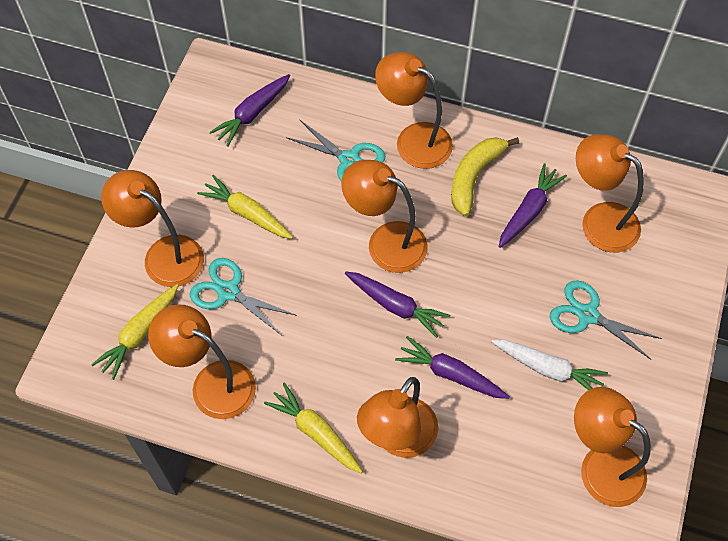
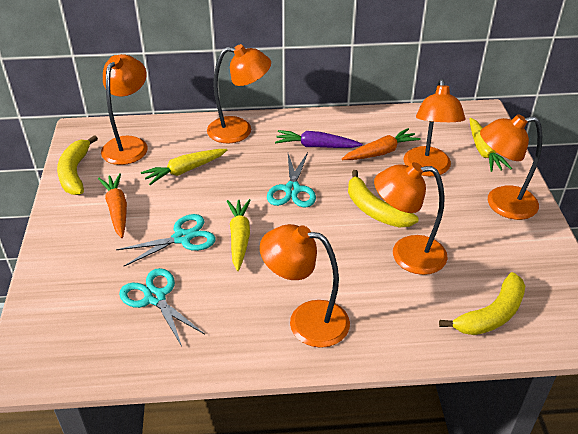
orange carrot: none = 0 -> [98,173,127,238] [342,128,421,160] = 2
orange lamp: [101,170,204,287] [148,304,256,419] [341,160,428,273] [357,377,438,458] [375,52,453,169] [574,387,651,507] [576,134,644,253] = 7 -> [101,54,148,165] [207,44,271,144] [260,224,350,348] [374,162,447,275] [404,79,465,176] [480,114,542,220] = 6
purple carrot: [209,74,290,147] [345,272,450,338] [395,336,510,399] [499,163,567,248] = 4 -> [275,130,362,148] = 1
white carrot: [491,340,608,390] = 1 -> none = 0
yellow banana: [451,137,519,216] = 1 -> [57,135,98,195] [348,170,419,228] [439,272,525,335] = 3

